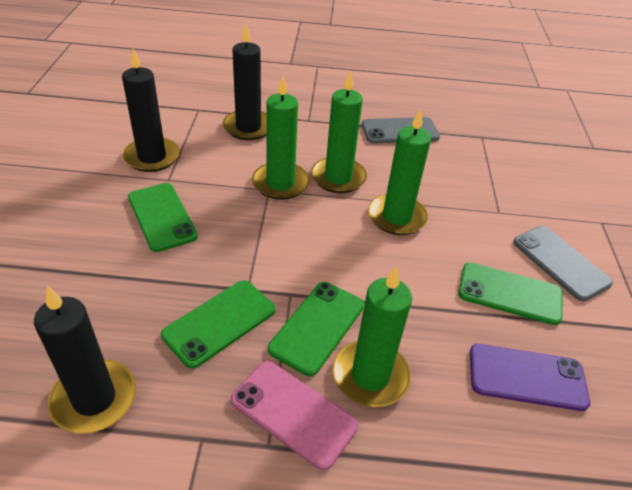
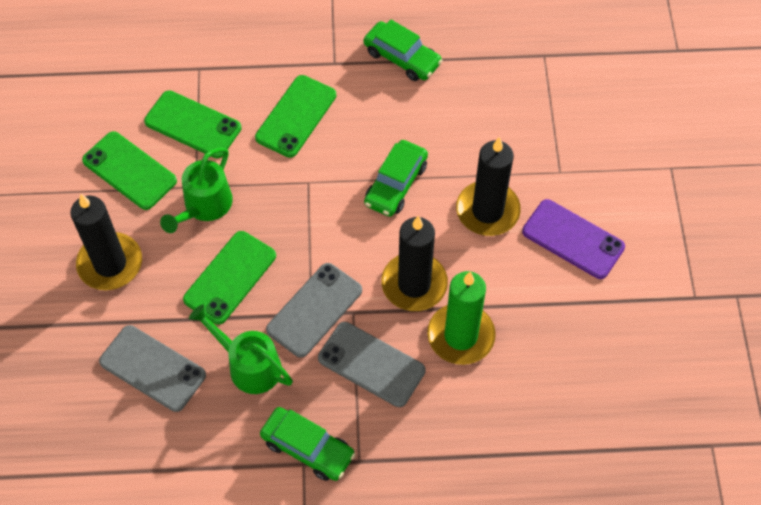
green candle: [252,76,309,200] [311,71,367,193] [332,266,412,407] [368,108,431,235] = 4 -> [427,271,496,365] = 1
green car: none = 0 -> [260,407,356,481] [363,20,442,81] [364,140,428,217] = 3
green watering can: none = 0 -> [160,147,233,233] [189,304,293,394] = 2
grey phone: [362,117,440,144] [513,226,613,301] = 2 -> [99,325,206,412] [266,263,362,358] [318,322,426,407] = 3
pink phone: [231,361,358,470] = 1 -> none = 0

